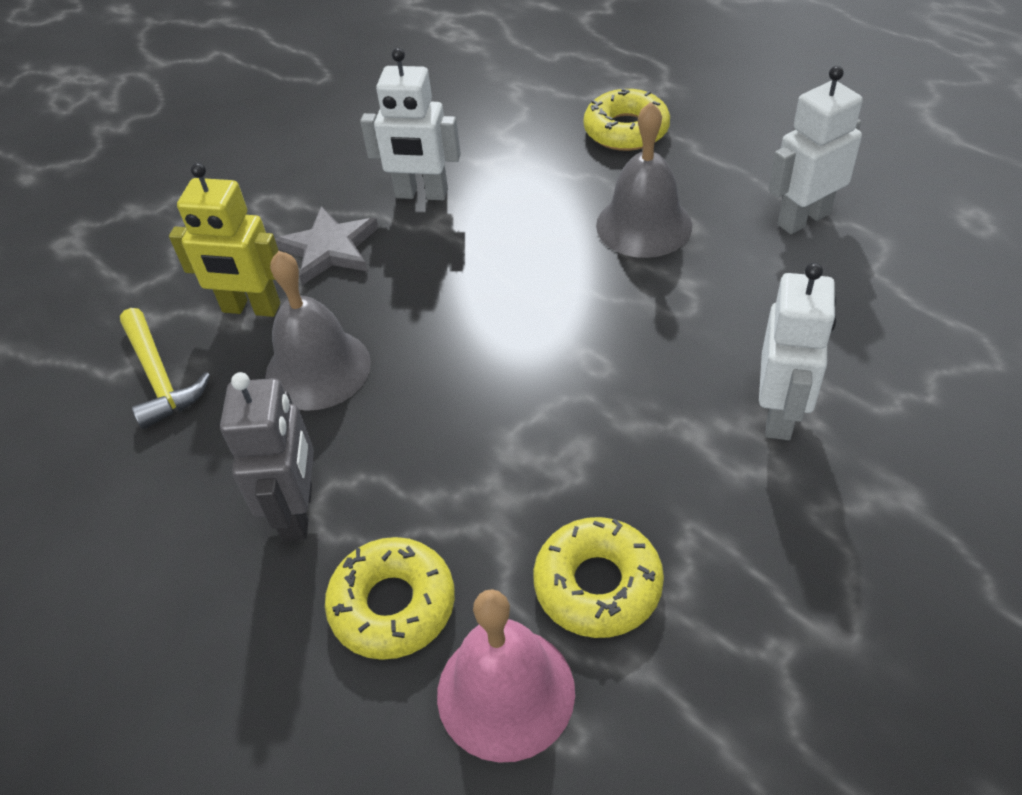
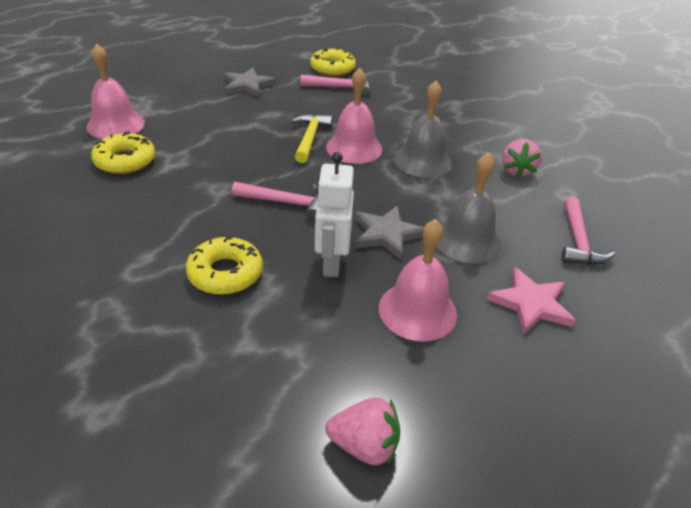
grey robot: [220,372,314,541] = 1 -> none = 0
grey star: [275,206,378,285] = 1 -> [223,68,276,97] [355,206,424,260] = 2
pink bell: [437,589,575,763] = 1 -> [86,44,145,139] [326,68,383,164] [379,219,457,341] = 3
pink hammer: none = 0 -> [232,182,318,220] [300,75,371,96] [561,196,615,265] = 3
pink star: none = 0 -> [487,267,576,334] = 1
pink strawberry: none = 0 -> [325,397,400,465] [502,139,542,178] = 2
white robot: [360,48,461,200] [759,263,836,440] [768,66,863,234] = 3 -> [315,152,354,277] = 1
yellow robot: [169,163,280,317] = 1 -> none = 0

